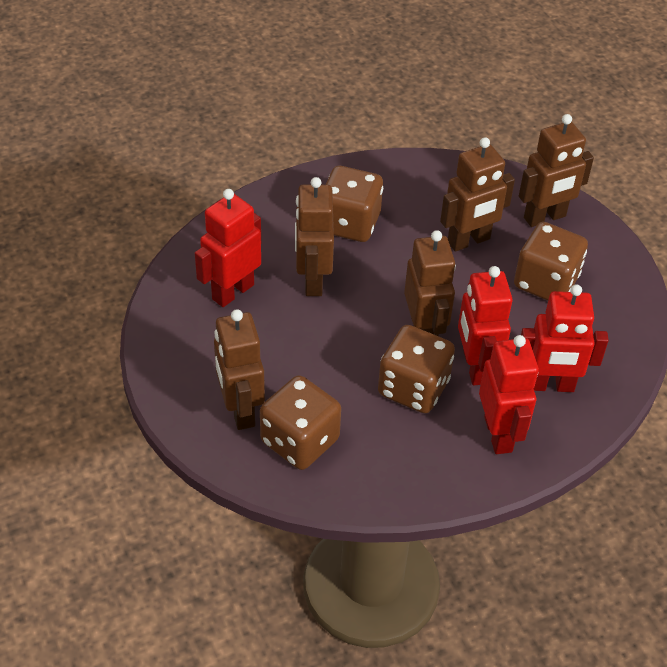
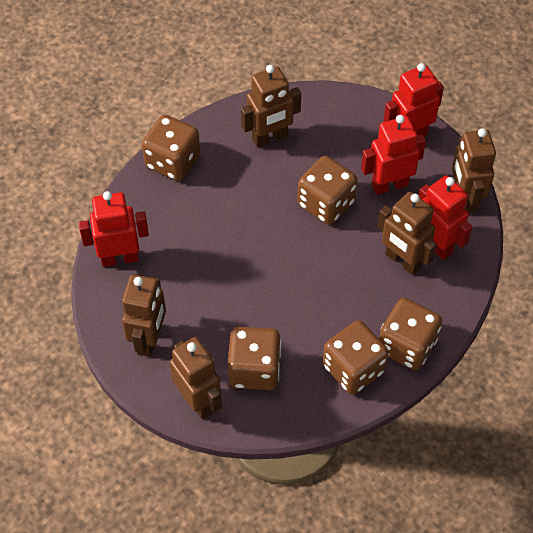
brown dice: [260,375,341,470] [326,166,383,242] [378,325,455,413] [514,222,588,301] = 4 -> [142,115,200,181] [228,327,281,390] [297,156,358,225] [323,320,389,395] [379,298,442,370] = 5

